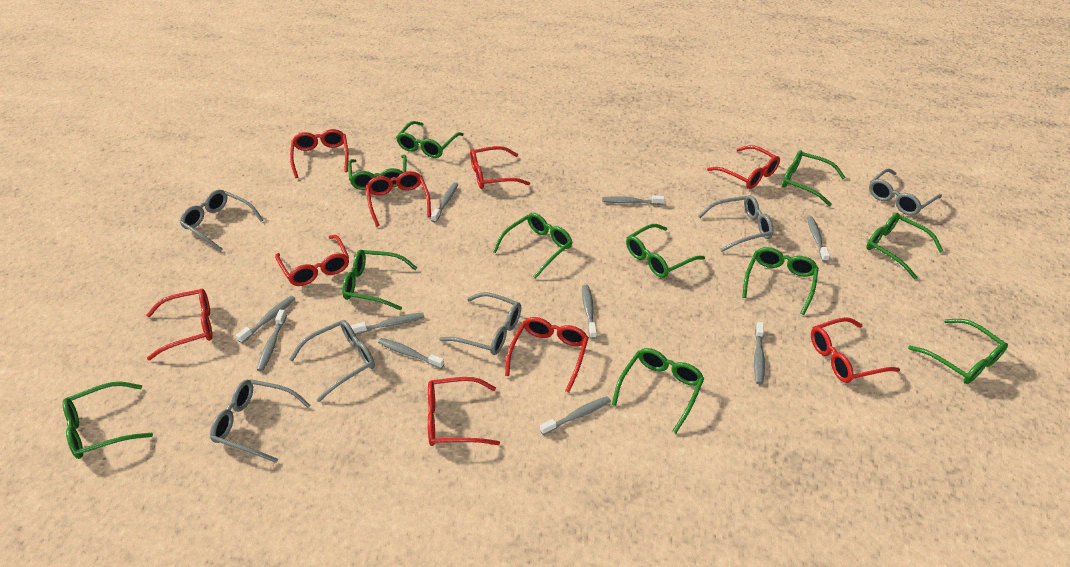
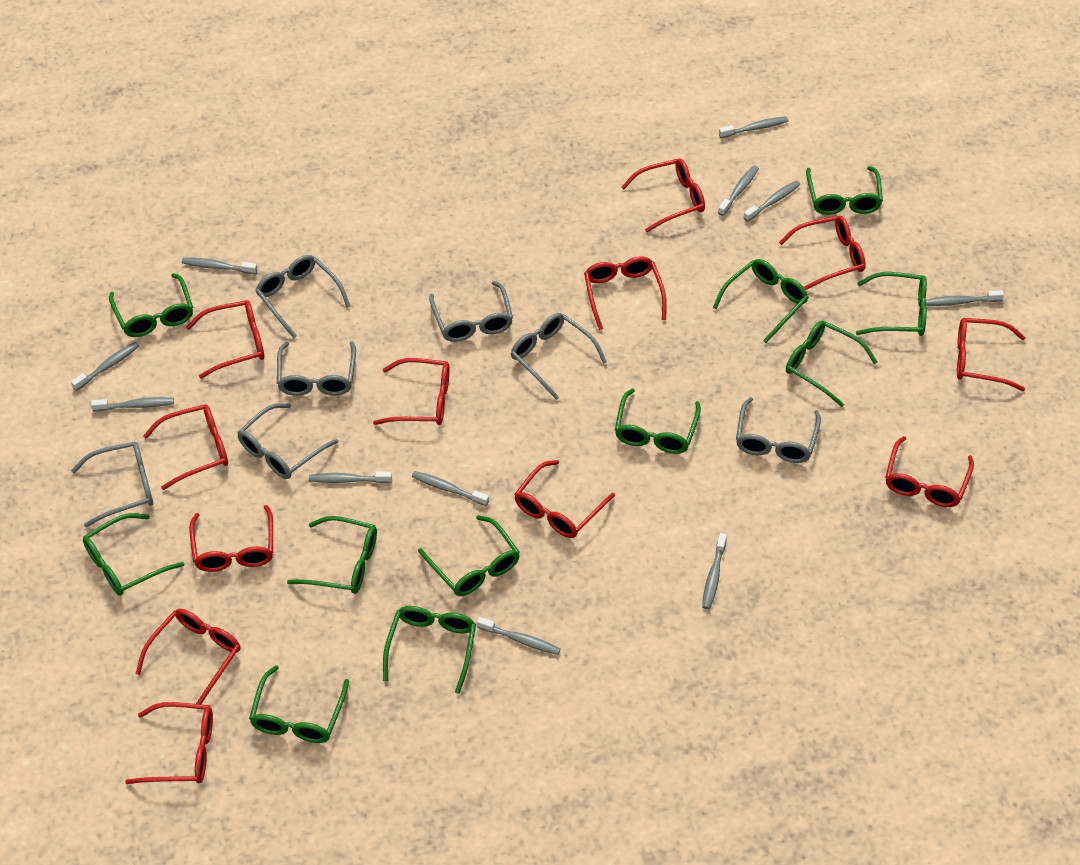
grey glasses: [180,190,263,251] [210,379,311,463] [289,320,375,402] [439,292,521,355] [698,195,774,252] [869,169,942,216] = 6 -> [71,441,153,527] [238,403,338,479] [255,255,350,338] [277,341,356,396] [429,281,513,342] [511,313,607,400] [736,397,821,463] = 7
grey toothbrush: [236,296,295,343] [257,310,287,371] [351,312,424,334] [378,338,444,369] [431,182,458,222] [540,396,611,435] [582,285,597,339] [602,195,664,205] [754,322,765,384] [807,216,830,262] = 10 -> [71,342,139,391] [91,397,174,411] [182,257,257,274] [309,471,392,483] [412,471,489,506] [477,617,561,655] [702,533,727,609] [718,165,759,216] [719,116,788,138] [743,180,801,222] [925,290,1004,306] = 11
red glasses: [146,289,213,360] [275,235,349,286] [290,129,349,178] [366,171,431,227] [428,377,500,446] [470,146,530,189] [505,317,589,393] [707,145,780,189] [811,317,900,383] = 9 -> [125,702,213,784] [136,609,241,704] [143,404,228,490] [186,300,264,379] [189,505,273,572] [373,358,450,425] [514,460,615,538] [584,256,667,330] [621,159,705,232] [779,216,866,290] [885,436,974,507] [957,318,1025,391] = 12

